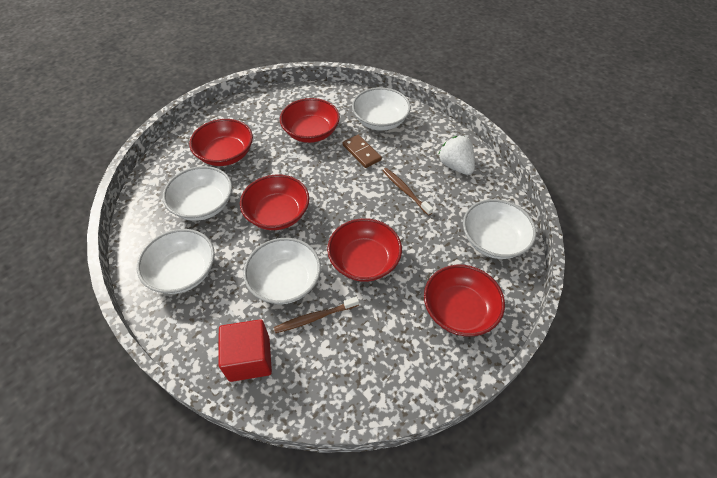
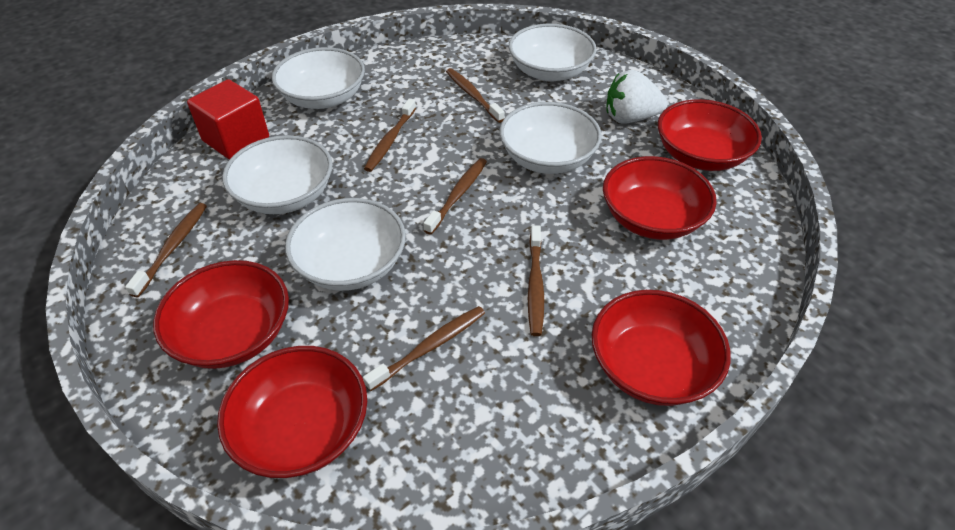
brown domino: [343,135,382,168] = 1 -> none = 0
brown toothbrush: [274,297,359,333] [382,168,433,216] = 2 -> [125,203,207,297] [363,306,485,392] [364,99,416,172] [423,158,487,235] [446,68,505,123] [528,225,544,336] = 6

